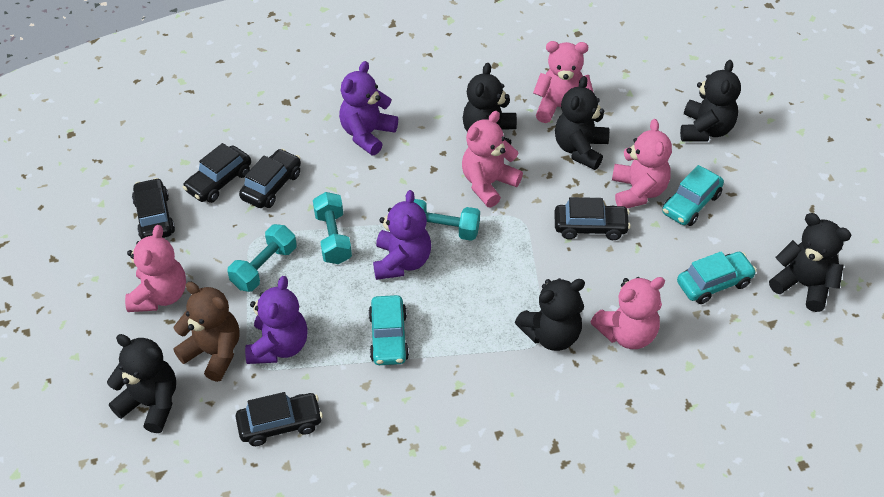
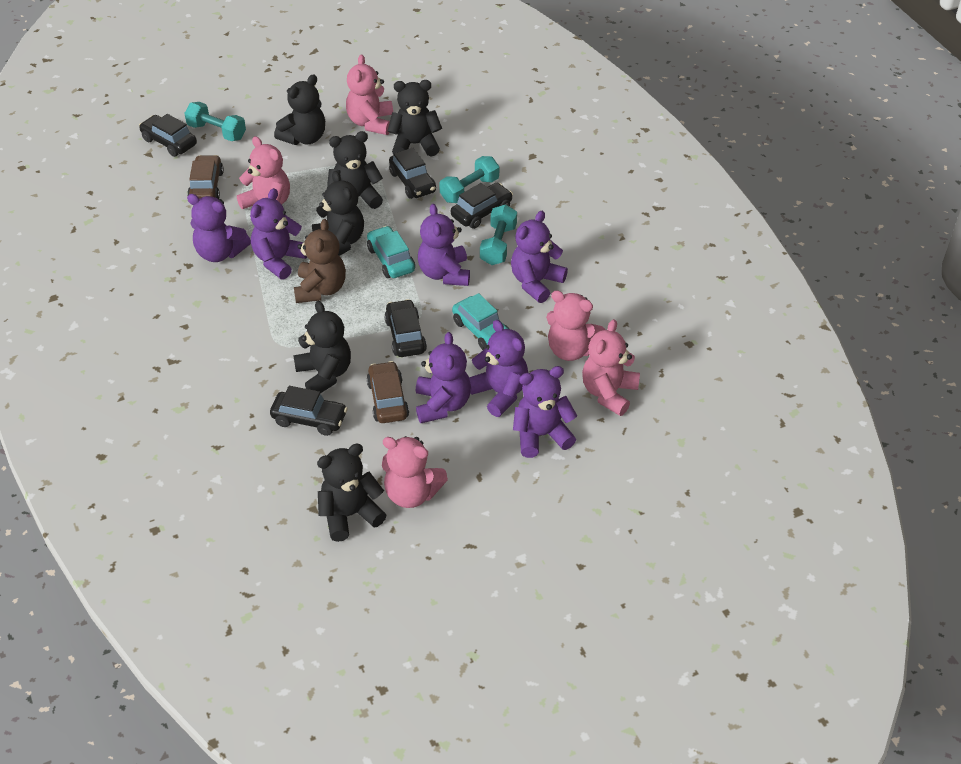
brown car: none = 0 -> [187,155,224,199] [366,361,409,423] = 2
purple teddy bear: [245,276,308,364] [339,61,398,155] [373,190,431,280] = 3 -> [187,194,251,262] [250,188,307,279] [416,332,471,423] [418,204,470,286] [469,320,528,417] [511,211,568,303] [513,366,577,458] = 7
turquoise car: [368,295,409,365] [662,165,724,226] [677,251,757,304] = 3 -> [367,226,415,278] [452,293,509,350] = 2

